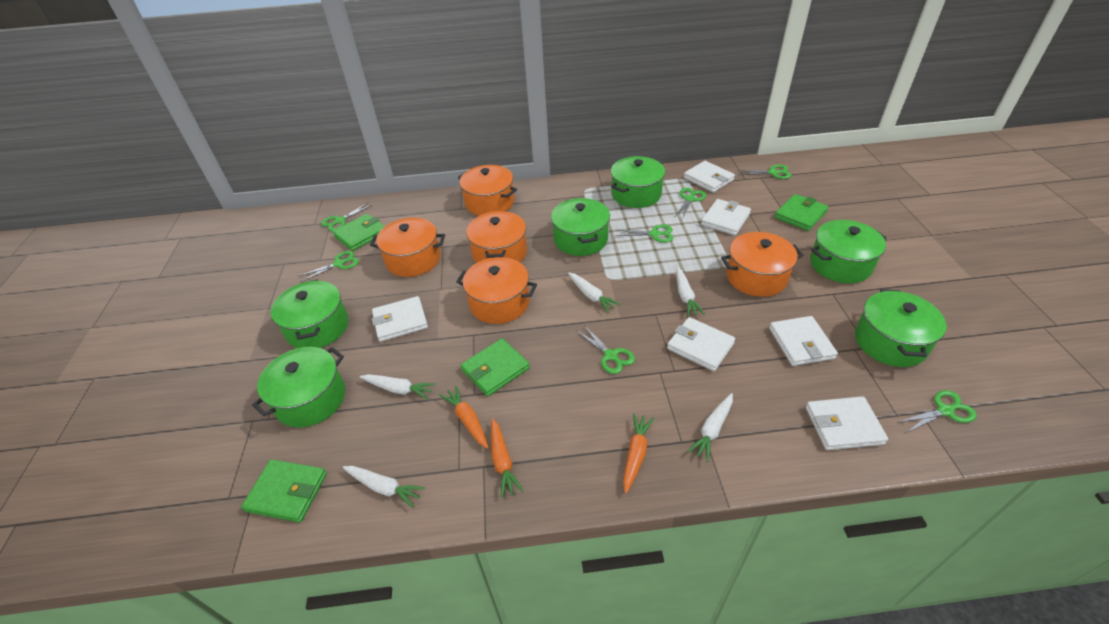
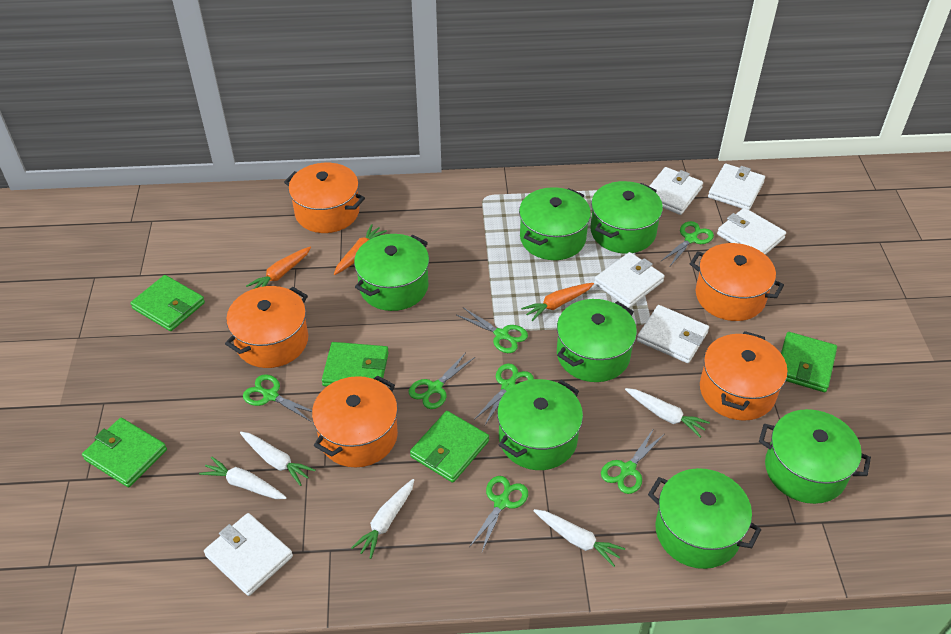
green pot: [252,347,345,428] [271,280,348,348] [551,198,610,256] [611,156,665,208] [810,220,887,283] [855,289,946,367] = 6 -> [354,234,429,311] [497,379,583,470] [519,187,591,260] [557,299,637,382] [590,181,663,254] [648,468,761,569] [759,409,871,504] = 7
green wallet: [241,459,327,523] [333,214,385,251] [461,338,530,396] [775,194,828,231] = 4 -> [82,418,167,487] [130,275,205,331] [322,342,389,386] [410,411,489,483] [781,332,837,392] = 5

